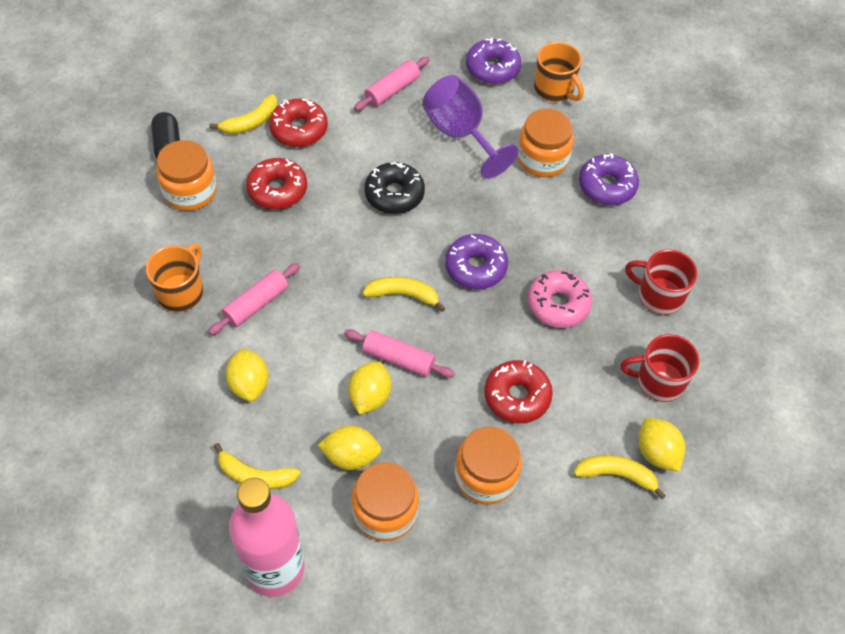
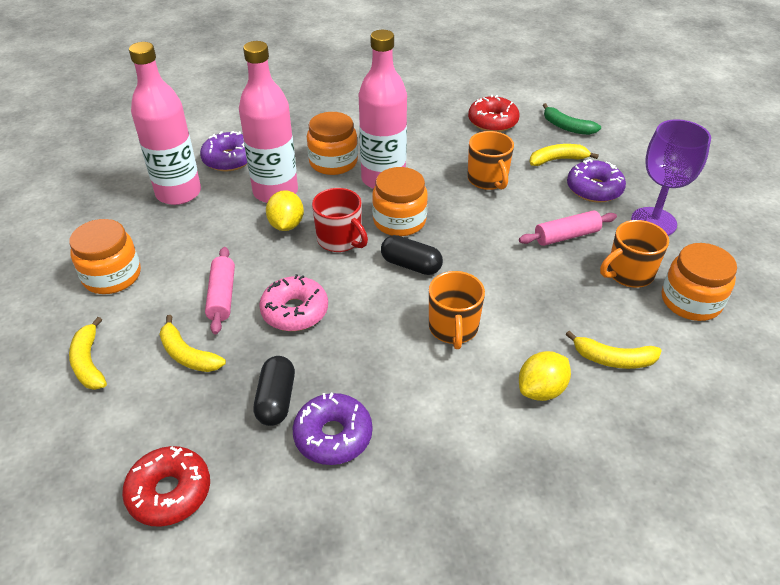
black capsule: [151,112,180,158] = 1 -> [253,356,295,426] [381,235,443,275] = 2
black donut: [364,162,425,214] = 1 -> none = 0
green banana: none = 0 -> [543,103,601,135] = 1
orange mug: [146,244,203,312] [534,42,584,102] = 2 -> [429,271,485,349] [467,131,514,190] [600,220,669,288] = 3
pink bottle: [229,478,304,597] = 1 -> [129,42,201,205] [239,41,298,203] [359,30,407,189] = 3
pink rolling pin: [208,263,300,335] [344,329,455,378] [354,57,430,111] = 3 -> [205,247,235,334] [519,210,617,246] = 2
red donut: [246,158,307,209] [269,99,328,147] [484,360,553,423] = 3 -> [122,446,210,527] [468,95,520,132] = 2
red mug: [620,334,700,402] [625,249,698,315] = 2 -> [312,188,368,252] = 1
yellow lemon: [225,348,269,402] [318,426,381,470] [348,361,391,415] [638,418,685,472] = 4 -> [266,190,304,231] [519,351,571,401] = 2

